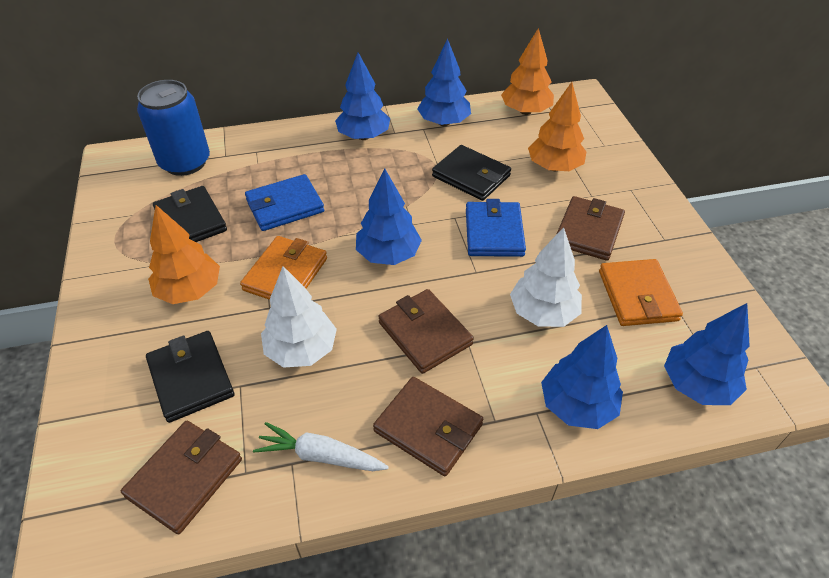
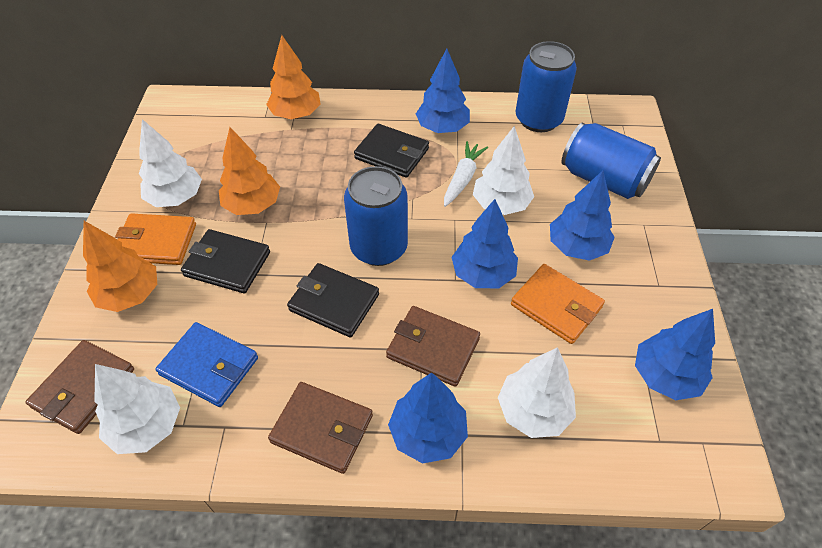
blue can: [137,80,210,176] = 1 -> [344,166,408,266] [516,41,577,132] [561,123,661,199] = 3
blue wallet: [245,174,324,231] [466,199,526,257] = 2 -> [156,322,258,407] = 1
brown wallet: [121,421,242,534] [373,377,483,476] [378,289,474,374] [556,196,625,261] = 4 -> [25,340,134,434] [268,382,373,474] [386,306,480,387] = 3
white tree: [261,266,337,368] [510,227,582,327] = 2 -> [94,364,180,454] [139,119,202,207] [473,126,534,215] [498,347,576,438] = 4

